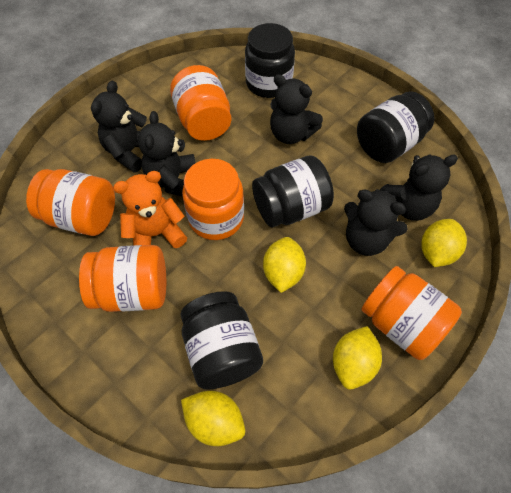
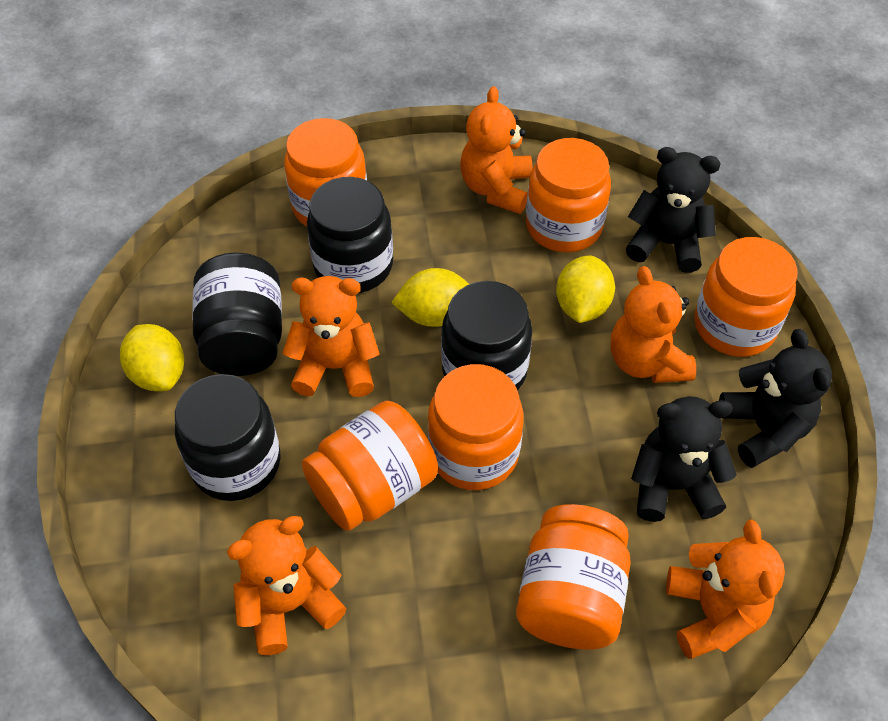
black teddy bear: [91,81,147,173] [138,111,196,197] [270,74,323,144] [344,189,408,256] [380,155,458,221] = 5 -> [626,147,721,273] [631,396,737,522] [719,329,832,468] = 3
orange jar: [26,169,115,236] [79,245,166,312] [170,65,232,141] [182,159,244,240] [361,266,462,360] = 5 -> [284,118,367,227] [302,401,438,531] [428,364,524,490] [516,504,631,650] [526,138,611,253] [694,237,798,357] = 6
orange teddy bear: [113,171,187,248] = 1 -> [227,516,347,655] [282,276,380,397] [460,86,533,214] [611,266,696,383] [666,520,785,659] = 5
yellow lemon: [181,391,245,446] [263,237,306,293] [333,326,382,390] [421,219,467,267] = 4 -> [120,324,184,391] [391,268,469,327] [556,255,615,323] = 3

